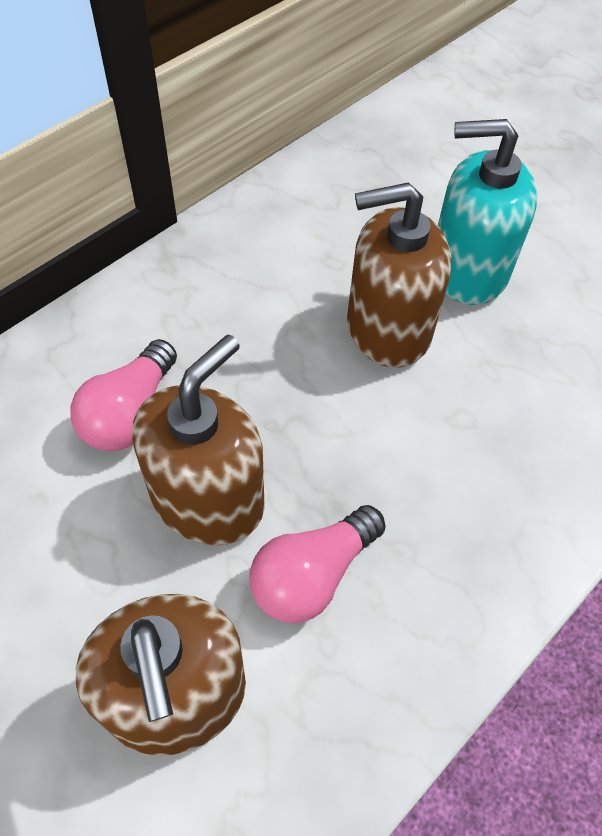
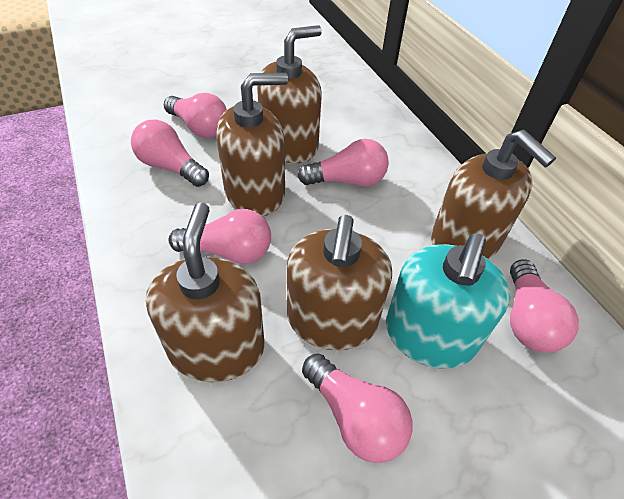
brown soap dispenser: [76,594,246,756] [132,335,265,545] [347,182,452,368] = 3 -> [146,202,265,382] [216,73,288,216] [257,25,322,163] [287,215,392,350] [431,130,556,259] = 5
pink light bulb: [70,339,177,451] [250,505,386,623] = 2 -> [131,120,209,187] [164,93,227,138] [169,209,271,264] [297,139,389,186] [302,353,412,463] [510,259,579,353] = 6

